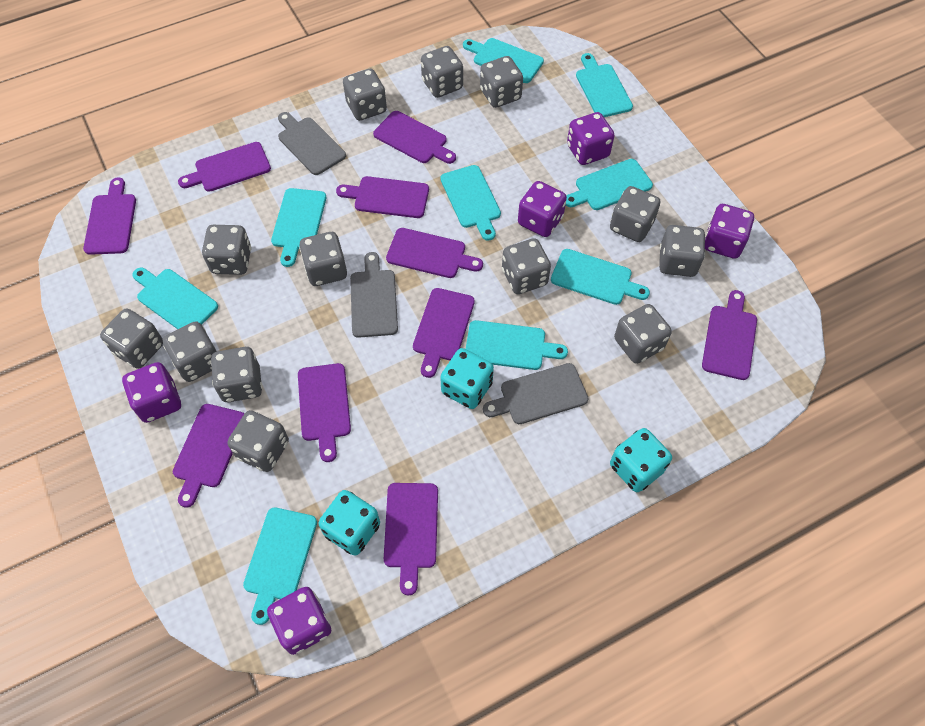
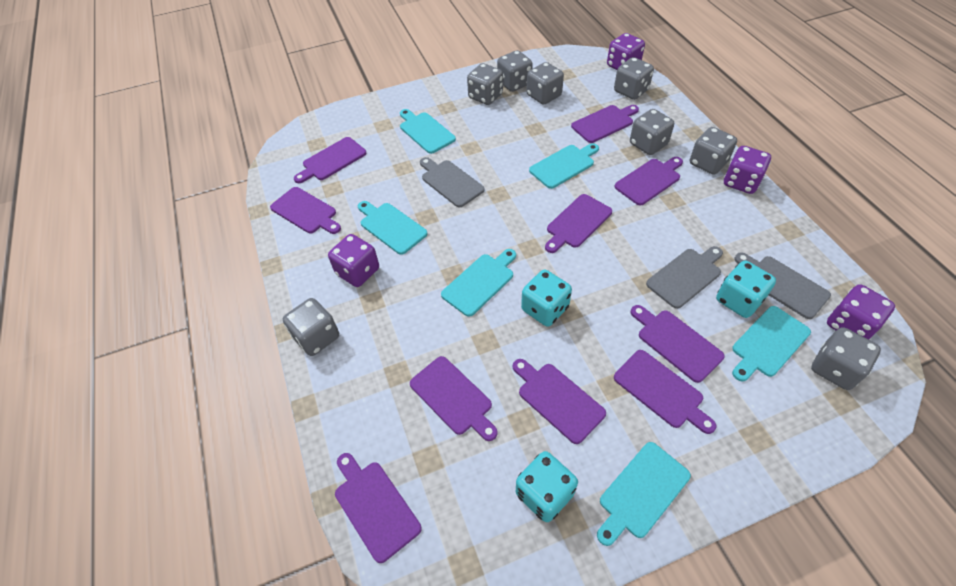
grey dice: [100,309,163,369] [163,321,217,382] [202,225,251,275] [211,347,262,402] [227,410,289,472] [299,232,347,286] [343,69,387,121] [421,46,463,98] [480,56,523,108] [502,238,551,294] [610,186,660,242] [614,304,672,364] [659,225,706,277] = 13 -> [283,298,339,356] [467,63,503,105] [497,50,533,92] [527,62,564,105] [614,57,654,100] [630,109,674,155] [690,127,737,175] [811,327,881,390] = 8
purple dice: [122,362,181,423] [267,587,331,655] [518,181,567,237] [567,112,615,165] [705,204,754,259] = 5 -> [328,234,379,287] [607,33,645,70] [724,146,771,194] [827,284,895,340] = 4
turquoise cutting board: [132,268,218,329] [243,507,317,625] [271,188,326,267] [440,165,501,241] [463,38,544,83] [466,320,568,370] [551,249,650,305] [566,159,653,210] [576,53,633,117] = 9 -> [358,201,428,255] [400,109,456,154] [441,249,516,317] [529,143,599,189] [597,442,691,546] [732,306,811,382] = 6

